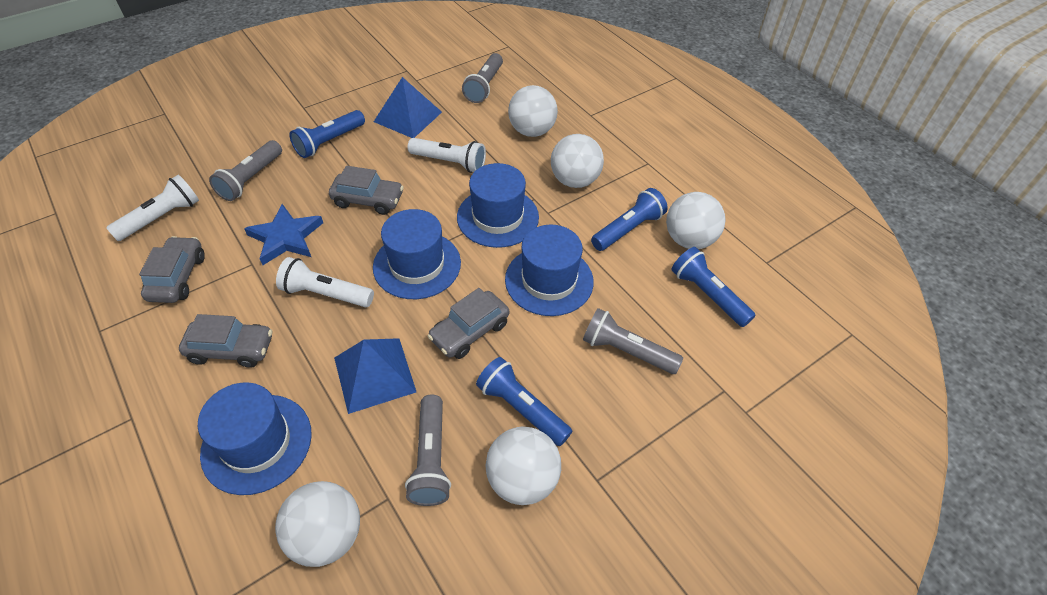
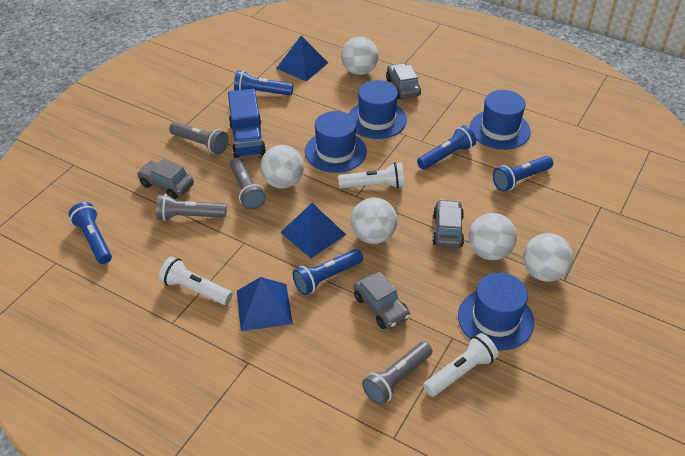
blue flashlight: [289,110,365,158] [476,357,572,446] [591,188,668,251] [672,247,756,327] = 4 -> [69,202,112,264] [234,70,293,95] [293,249,363,295] [417,125,476,170] [493,156,553,191] = 5
blue pyramid: [334,338,416,414] [374,77,442,138] = 2 -> [237,277,293,331] [276,36,328,81] [281,203,346,258] = 3
blue star: [244,204,323,265] = 1 -> none = 0
blue truck: none = 0 -> [228,89,266,158] = 1

